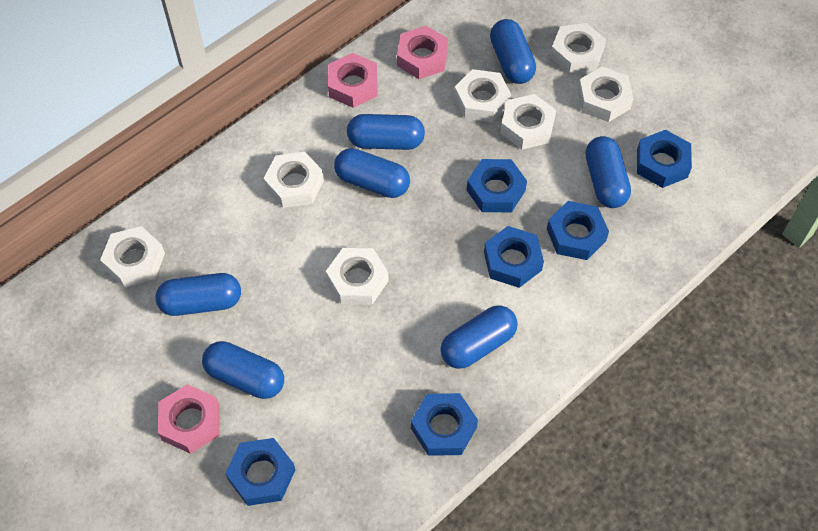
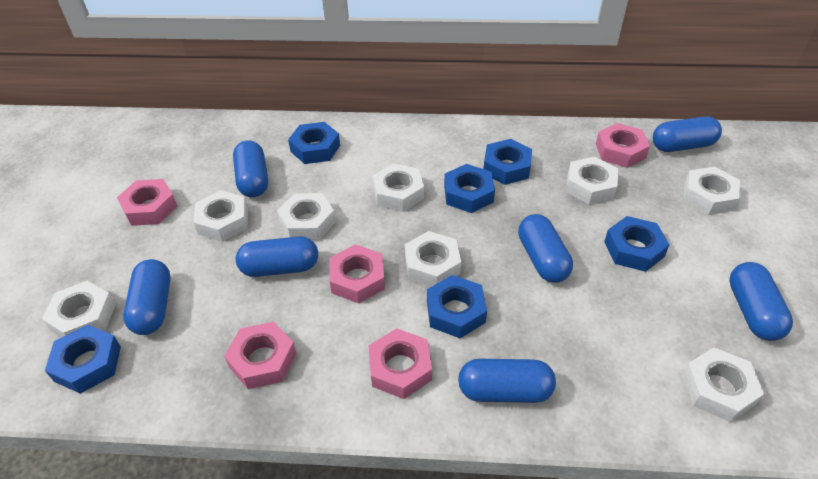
pink nut: [158,384,220,454] [328,53,378,108] [397,26,448,79] = 3 -> [117,179,177,226] [224,322,296,389] [329,244,385,304] [368,328,432,399] [596,123,650,168] = 5
white nut: [100,226,165,288] [263,152,324,208] [326,248,389,305] [454,69,511,122] [500,94,556,149] [550,23,606,74] [578,67,633,122] = 7 -> [42,281,116,337] [193,190,248,242] [277,193,336,240] [373,163,424,212] [405,231,461,287] [566,157,618,205] [682,347,764,422] [683,166,740,215] = 8

